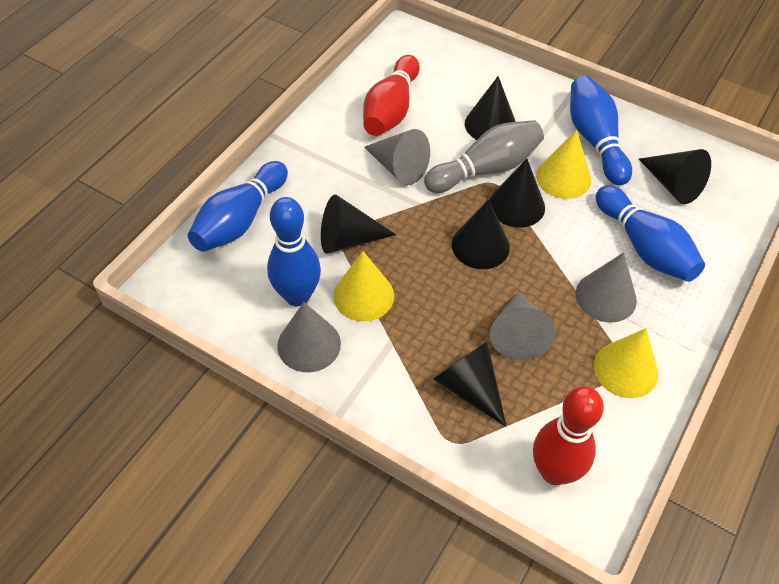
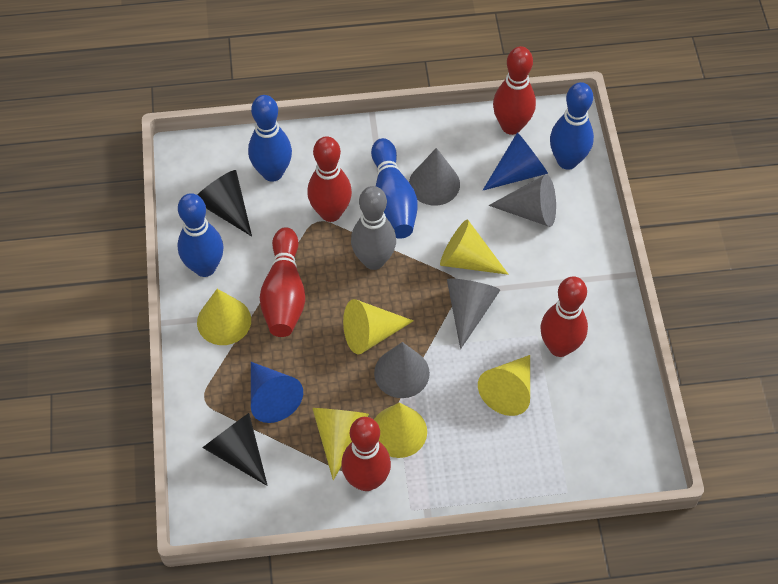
black cone: [321,195,396,254] [433,341,507,427] [452,199,510,269] [465,76,516,140] [489,159,545,228] [639,149,711,204] = 6 -> [198,170,252,236] [202,413,268,486] = 2
blue cone: none = 0 -> [251,362,303,423] [483,132,548,190] = 2
red bowling pin: [363,55,420,136] [533,386,604,485] = 2 -> [260,227,305,337] [307,136,352,222] [341,417,391,491] [493,46,536,135] [540,276,588,357] = 5
yellow cone: [334,251,394,321] [536,130,591,199] [594,328,658,398] = 3 -> [197,289,251,345] [312,408,369,480] [343,299,414,355] [374,402,427,458] [440,219,509,275] [478,355,530,416] = 6

